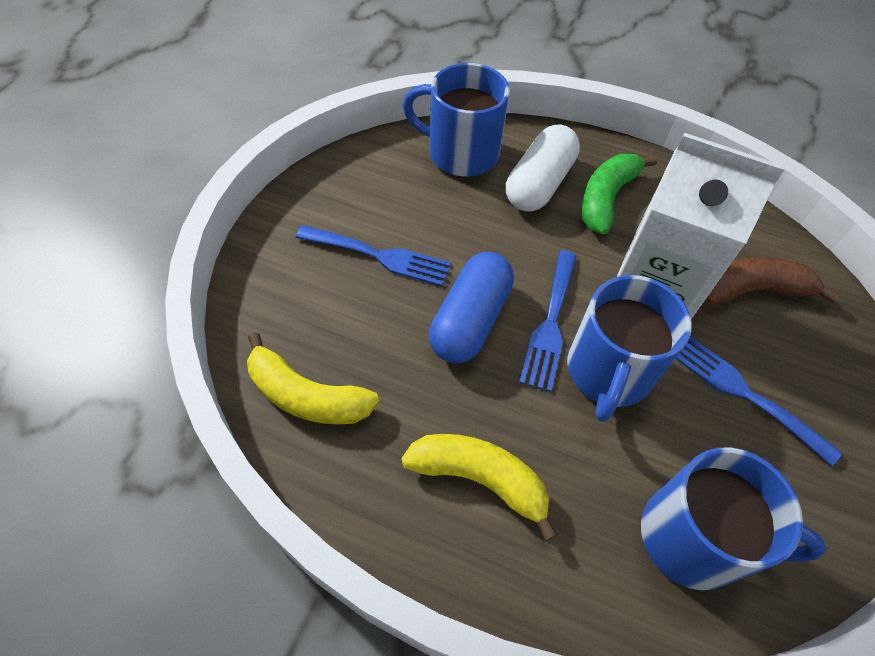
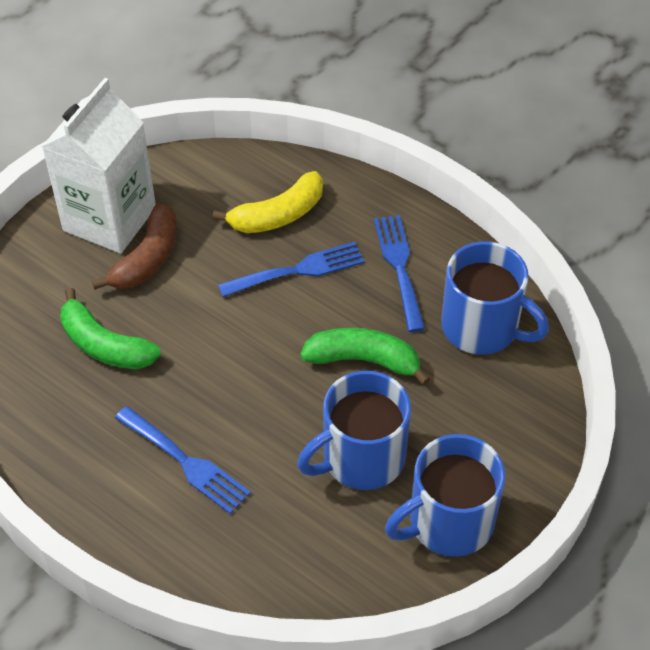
blue capsule: [429,252,514,363] = 1 -> none = 0
green banana: [581,154,657,234] = 1 -> [60,288,161,369] [300,327,430,385] = 2
white capsule: [506,124,580,212] = 1 -> none = 0
yellow banana: [247,332,379,425] [401,434,557,541] = 2 -> [212,171,323,233] = 1

